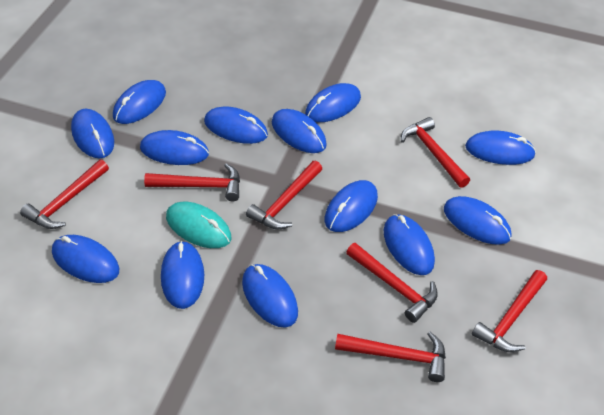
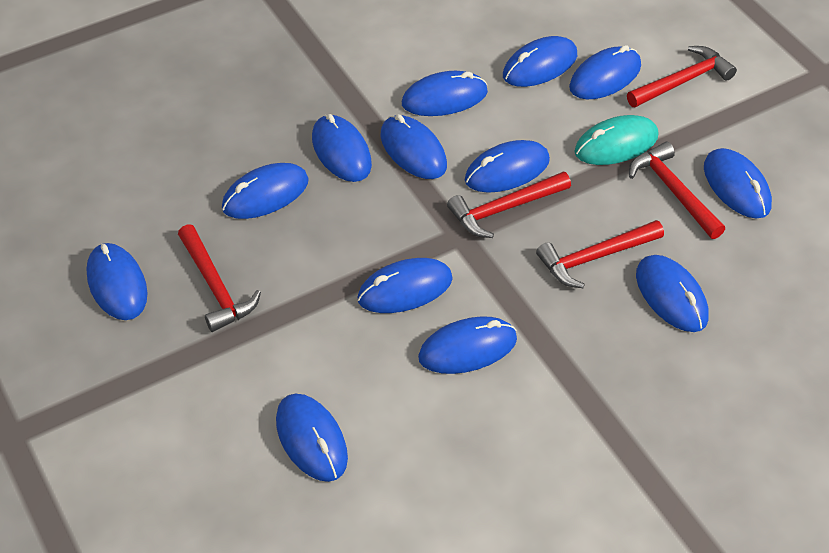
red hammer: [20,159,109,229] [144,163,240,201] [246,161,322,230] [335,332,446,382] [346,243,438,323] [401,117,470,188] [472,270,547,352] = 7 -> [178,224,261,332] [447,171,571,238] [536,220,664,288] [627,46,737,107] [629,142,725,239] = 5

